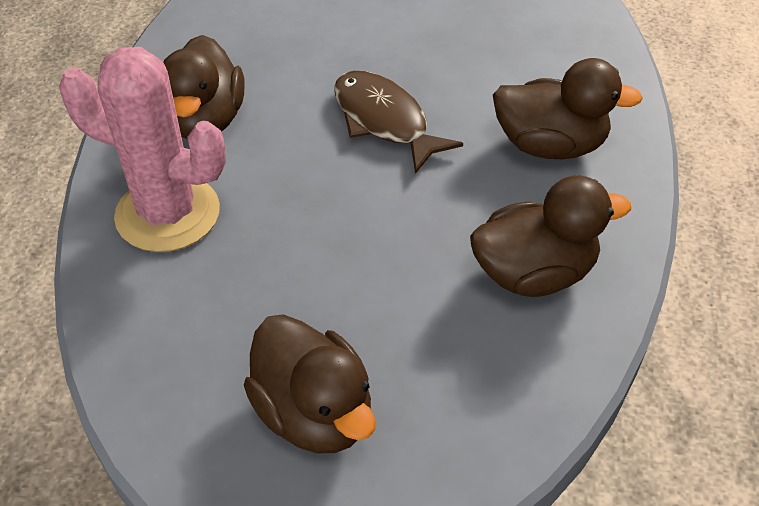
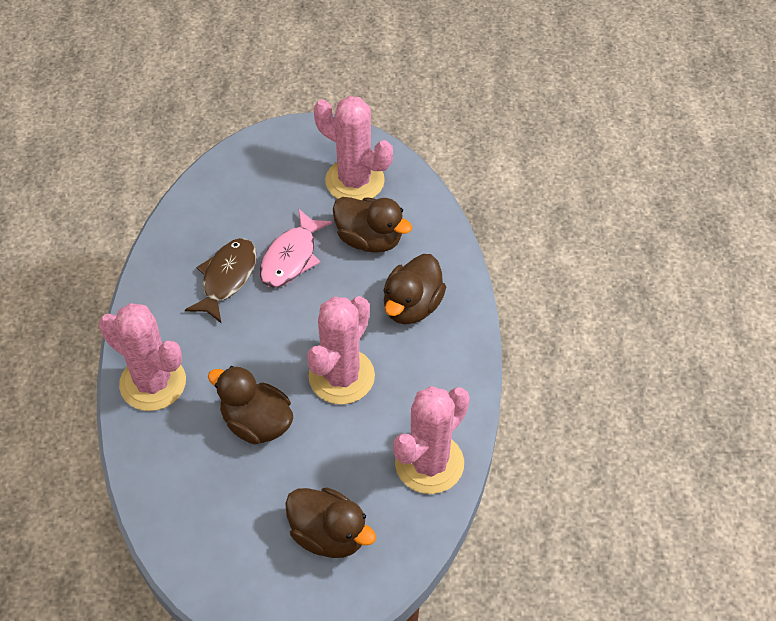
pink cactus: [59,47,226,252] = 1 -> [99,303,186,411] [307,296,375,405] [314,96,393,200] [393,386,470,494] = 4
pink fish: none = 0 -> [260,208,333,288] = 1

